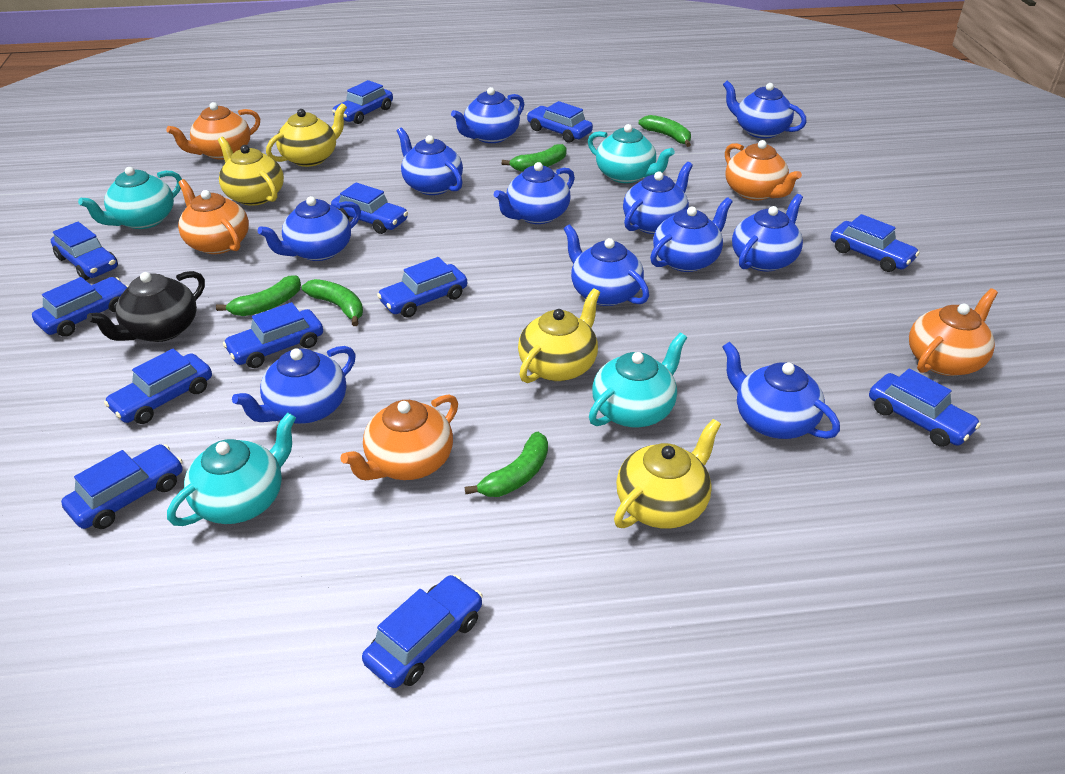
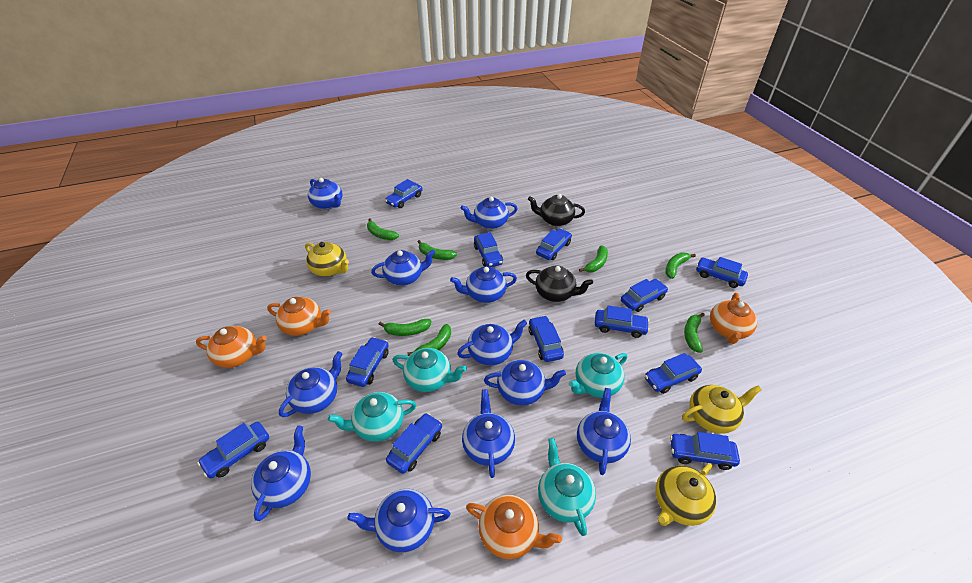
black teapot: [87,271,205,342] = 1 -> [526,265,593,302] [528,194,585,226] = 2
green banana: [216,275,301,316] [302,279,363,326] [465,432,548,497] [502,144,567,172] [639,115,691,147] = 5 -> [367,218,399,240] [379,319,431,336] [407,324,451,356] [417,240,457,260] [579,245,608,272] [665,253,696,279] [684,313,705,353] = 7
orange teapot: [166,102,260,160] [178,179,249,254] [340,394,458,480] [725,140,802,200] [909,288,998,376] = 5 -> [196,326,267,368] [267,297,331,336] [466,495,562,559] [710,293,757,344] = 4
yellow teapot: [218,137,284,206] [266,103,347,167] [518,288,600,383] [614,419,721,529] = 4 -> [305,242,349,276] [655,463,716,526] [682,385,762,434] = 3

